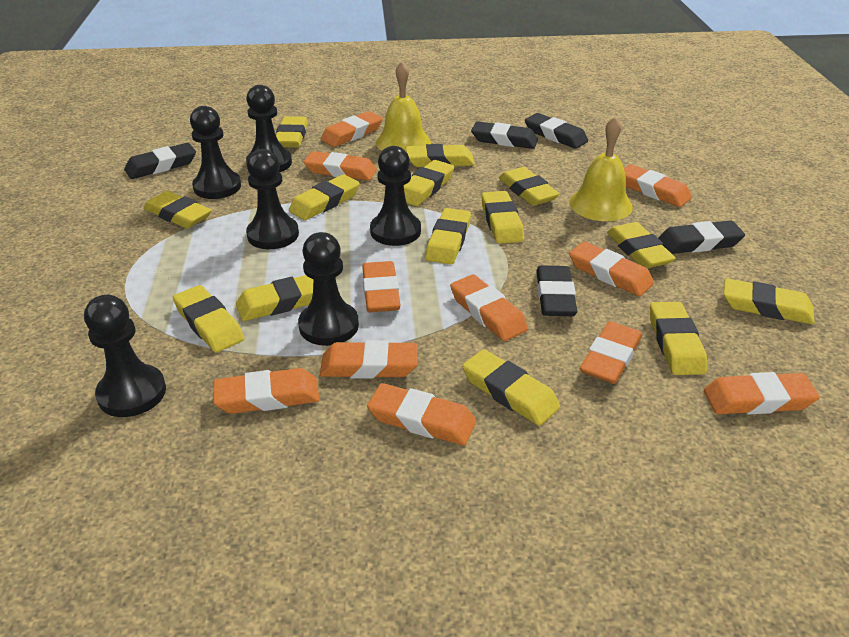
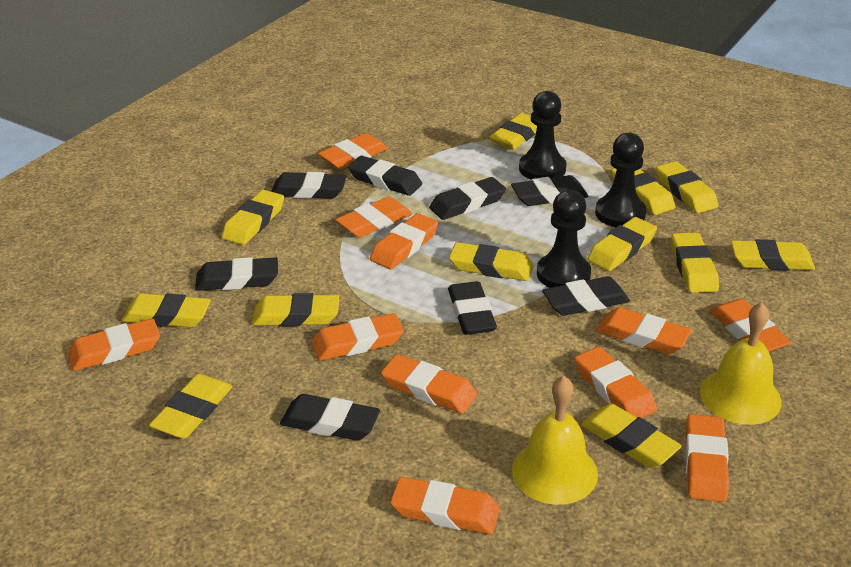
black eraser: [124,143,196,179] [471,121,538,149] [525,113,588,149] [536,265,578,316] [658,220,745,254] = 5 -> [195,257,278,291] [271,172,347,199] [280,394,380,441] [348,156,422,196] [429,177,506,220] [448,281,497,335] [511,175,589,206] [542,276,630,316] = 8
black pawn: [84,295,166,417] [190,106,241,199] [246,85,292,172] [246,149,299,249] [298,232,359,346] [370,146,421,246] = 6 -> [519,91,567,180] [537,190,591,288] [595,133,646,227] = 3
yellow eraser: [144,191,212,229] [173,285,244,353] [236,275,313,321] [276,116,308,148] [289,175,360,220] [404,160,454,206] [406,144,475,167] [425,208,471,264] [462,349,560,426] [481,191,524,244] [499,167,560,206] [607,222,676,268] [650,302,707,375] [724,278,815,324] = 14 -> [121,293,211,328] [149,374,232,439] [222,190,284,245] [252,293,339,326] [449,242,534,281] [489,113,537,150] [581,403,682,468] [587,217,657,271] [612,168,675,215] [656,161,719,213] [671,232,719,293] [731,239,815,270] = 12

